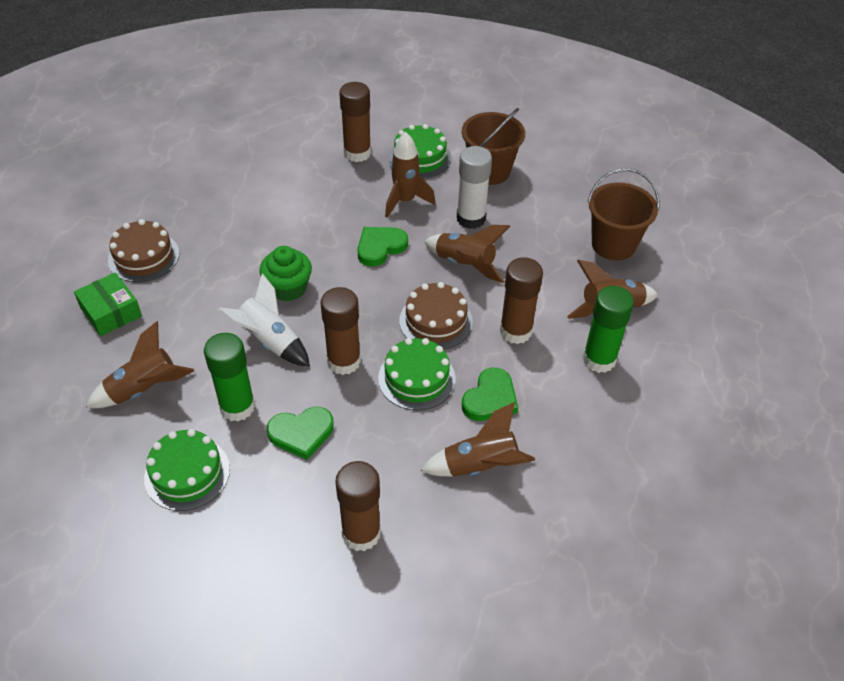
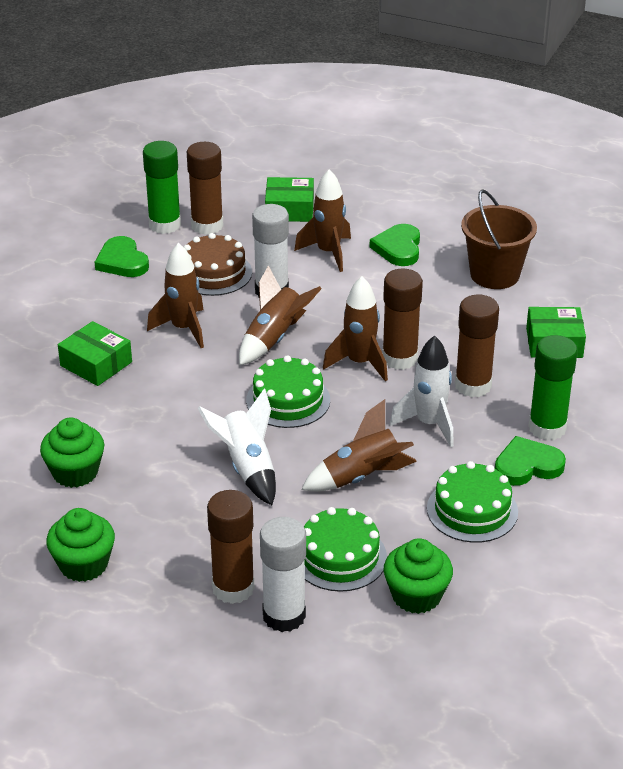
brown bucket: [462,108,525,185] [587,168,660,261] = 2 -> [461,189,537,289] = 1
brown cake: [108,219,179,283] [399,282,473,349] = 2 -> [184,233,252,296] = 1
green box: [74,272,142,336] = 1 -> [58,321,132,386] [265,177,314,222] [526,307,586,358] = 3
green cupcake: [259,246,312,301] = 1 -> [40,417,104,488] [47,508,115,582] [384,538,453,614] = 3
white glue stick: [457,146,492,229] = 1 -> [252,204,289,298] [260,517,306,632] = 2
white rocket: [217,273,310,367] = 1 -> [198,389,276,505] [390,335,454,447] = 2

